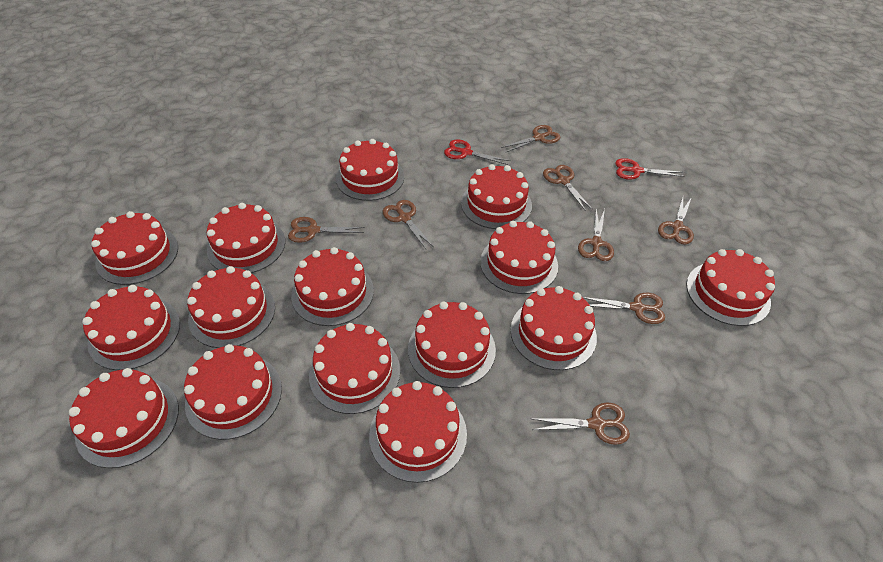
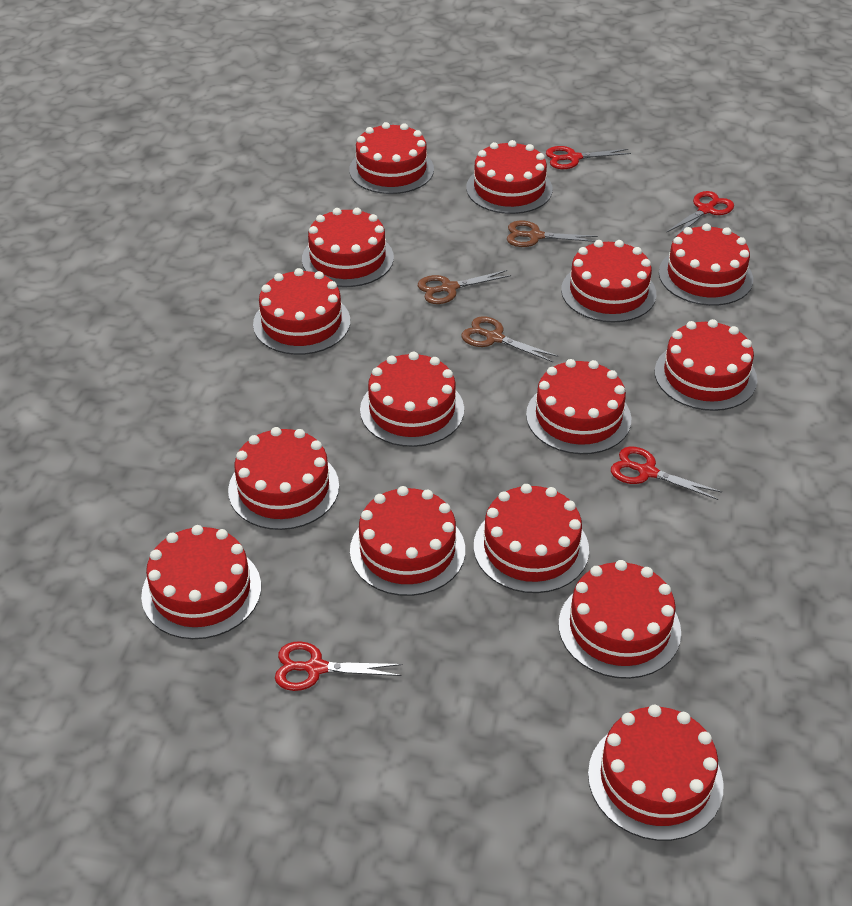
brown scissors: [288,217,365,243] [383,200,434,250] [501,125,560,153] [532,403,630,445] [543,165,592,211] [578,208,614,261] [583,293,665,324] [658,197,694,245] = 8 -> [418,270,512,304] [461,316,558,362] [507,221,598,247] = 3
red scissors: [444,140,510,165] [615,158,685,179] = 2 -> [275,641,402,691] [546,146,631,169] [611,447,722,500] [666,191,734,237] = 4

